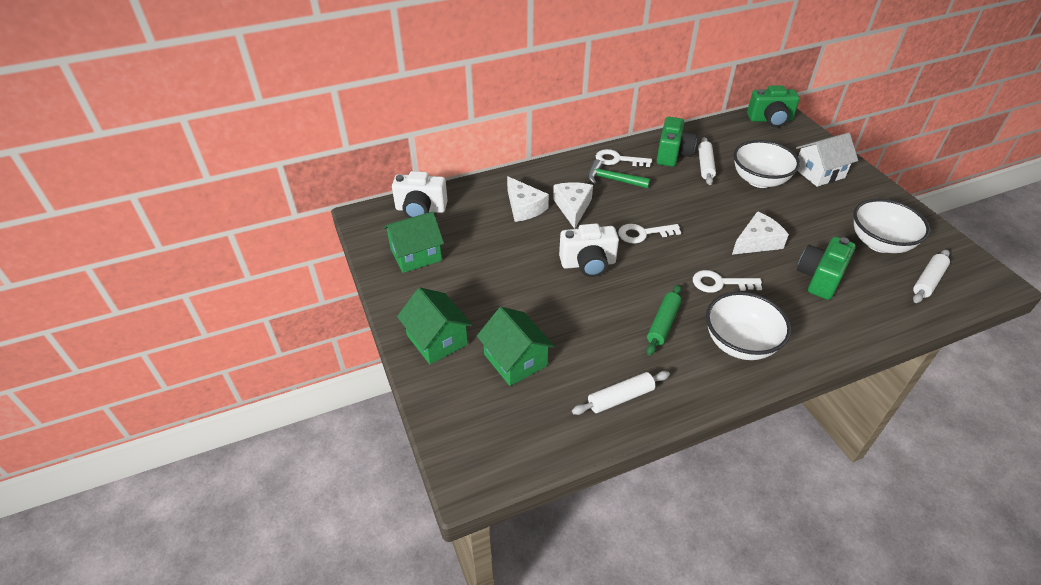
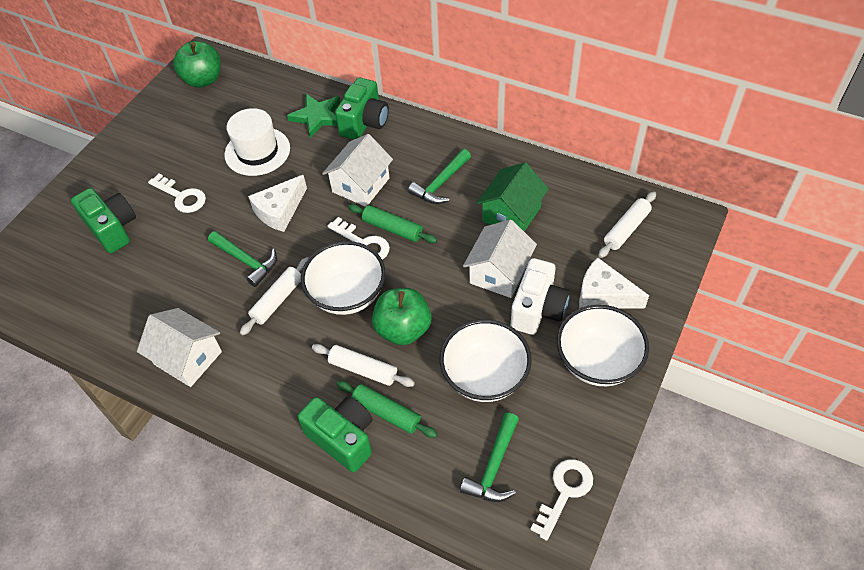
green apple: none = 0 -> [173,41,221,88] [372,288,432,345] = 2
green hammer: [588,159,650,189] = 1 -> [208,231,277,287] [408,149,471,204] [460,413,519,502] = 3
green house: [383,211,444,273] [397,287,472,364] [477,307,555,386] = 3 -> [476,162,549,232] = 1
green rolling pin: [646,284,682,356] = 1 -> [337,381,437,438] [348,204,437,243] = 2
green star: none = 0 -> [287,94,340,138] = 1
white camera: [392,171,448,218] [559,223,619,277] = 2 -> [511,258,570,335] = 1
white cheese: [507,176,549,222] [553,182,593,229] [732,211,789,255] = 3 -> [248,175,307,232] [579,257,649,308] = 2
white hat: none = 0 -> [224,108,290,176] = 1
white house: [796,133,858,187] = 1 -> [137,308,222,387] [322,134,393,207] [463,219,537,298] = 3

